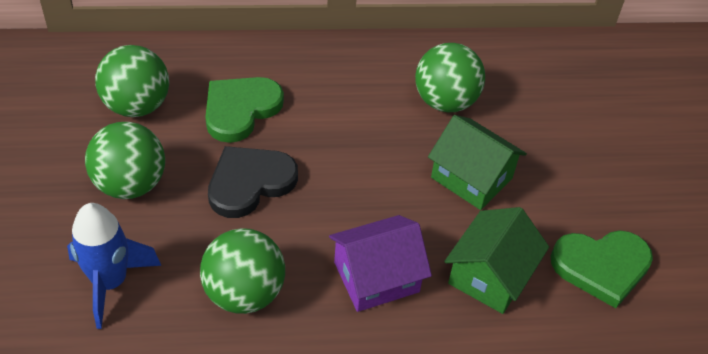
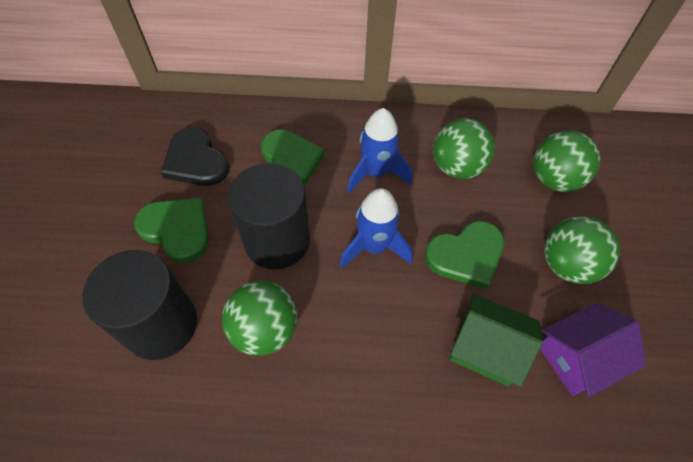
black cylinder: none = 0 -> [83,250,197,360] [228,163,310,270] = 2
blue rocket: [67,203,161,329] = 1 -> [340,188,413,268] [347,108,412,193] = 2
green heart: [205,77,284,143] [551,230,653,308] = 2 -> [134,198,209,263] [261,129,324,186] [425,221,504,289] = 3
green house: [428,115,527,210] [444,207,549,314] = 2 -> [450,293,543,387] = 1

